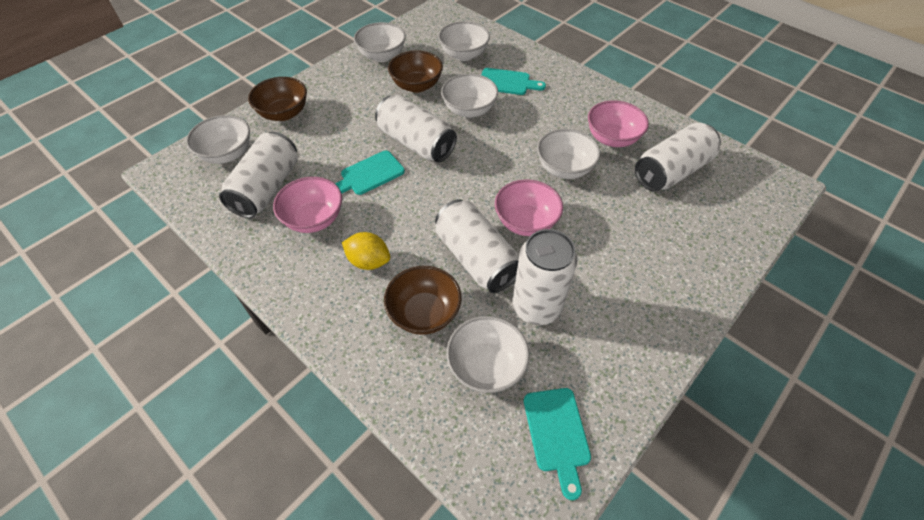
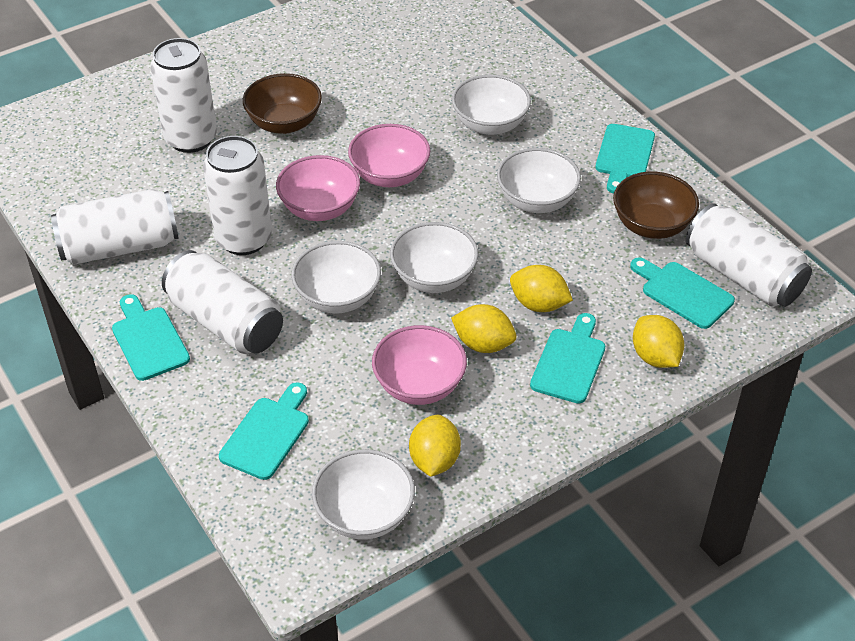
brown bowl: [248,77,307,121] [384,266,461,335] [388,50,443,93] = 3 -> [243,73,322,134] [613,171,699,239] = 2
turquoise cutting board: [335,150,405,195] [482,68,546,95] [524,388,591,500] = 3 -> [112,294,190,381] [219,382,309,480] [530,313,605,404] [595,124,655,194] [630,257,735,329] = 5
white bowl: [186,115,250,164] [354,22,406,62] [438,21,490,61] [441,74,498,118] [446,316,530,393] [537,129,600,179] = 6 -> [291,241,381,313] [312,449,415,540] [390,222,479,293] [452,74,531,135] [497,148,581,213] = 5
yellow lemon: [342,232,390,270] = 1 -> [409,415,461,477] [451,304,517,353] [510,265,573,312] [633,315,685,368] = 4

